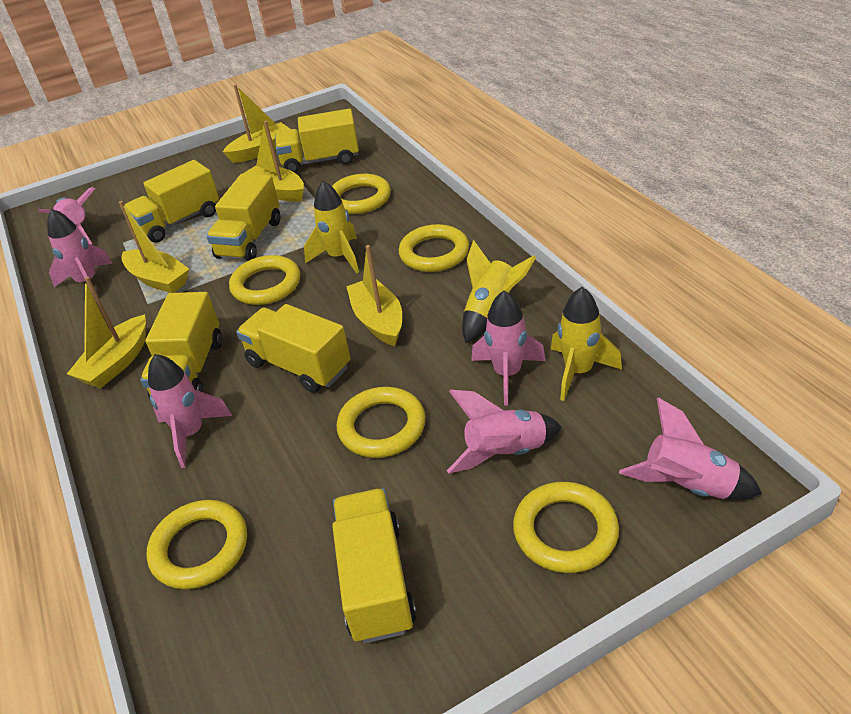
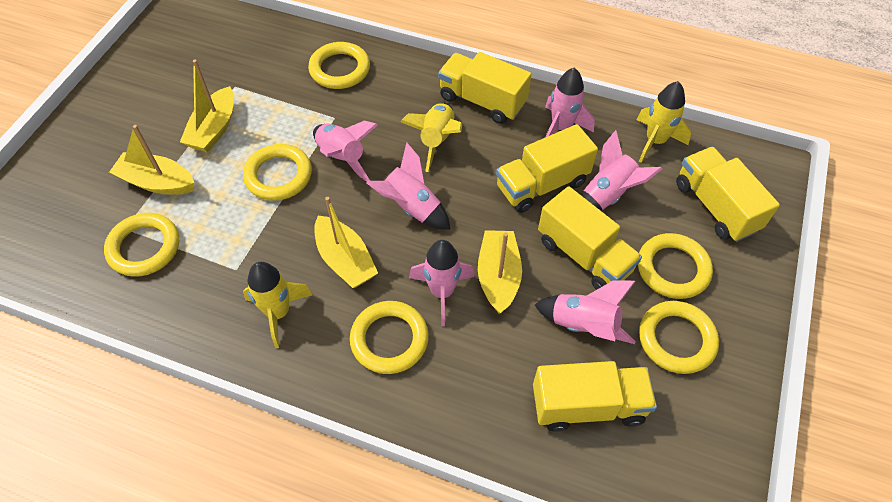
yellow boat: [67,277,146,388] [119,201,189,293] [223,84,290,163] [243,121,304,202] [346,245,402,346] = 5 -> [109,125,194,195] [180,60,234,152] [314,197,378,288] [478,230,522,314] = 4
yellow truck: [124,160,220,243] [140,292,222,399] [207,174,280,261] [236,304,351,393] [275,109,359,173] [332,488,416,643] = 6 -> [438,52,531,124] [496,124,598,213] [533,361,657,432] [538,186,642,290] [676,147,780,242] = 5

